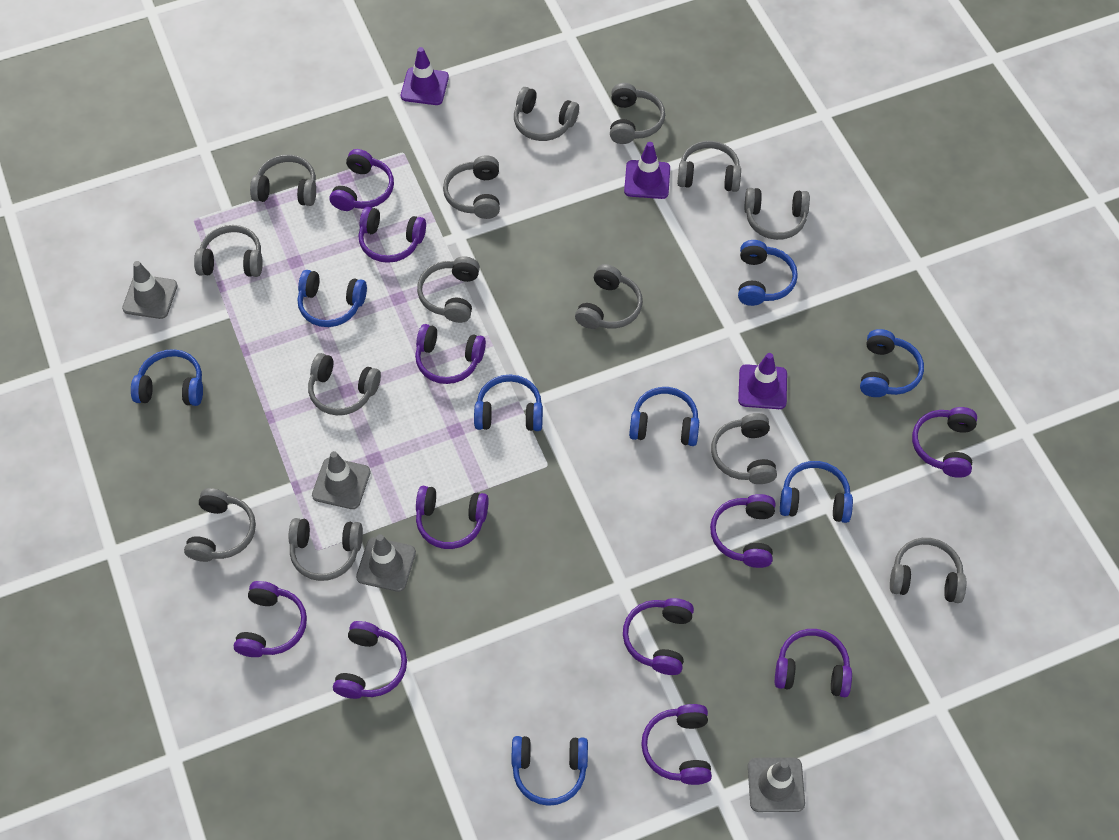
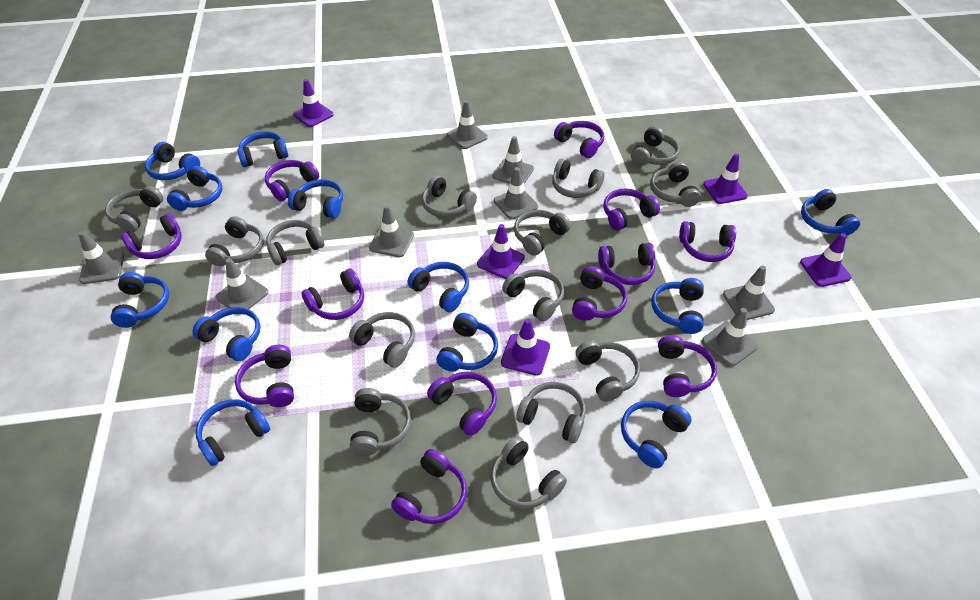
blue headphones: [131,349,203,406] [297,270,367,327] [474,374,543,431] [512,736,588,806] [629,387,699,446] [738,240,798,306] [780,461,853,523] [860,329,924,397] = 8 -> [111,272,169,328] [145,142,200,180] [167,166,223,211] [193,307,260,361] [196,399,270,466] [237,131,288,167] [288,179,343,218] [408,262,469,312] [436,313,498,372] [621,401,691,468] [651,278,704,334] [801,189,860,236] = 12
grey traffic cone: [122,261,178,319] [312,451,371,509] [356,534,416,592] [748,757,805,812] = 4 -> [78,231,124,284] [216,258,269,315] [369,205,414,257] [447,100,488,149] [493,136,534,184] [494,167,538,219] [702,308,758,366] [723,266,775,320] = 8
purple headphones: [234,581,307,657] [330,149,394,211] [333,621,407,699] [358,207,426,263] [415,324,486,384] [416,486,489,549] [623,598,694,675] [641,704,712,785] [710,494,775,568] [775,629,852,697] [912,407,977,478] = 11 -> [121,213,182,259] [235,345,294,407] [265,160,319,201] [301,269,364,320] [391,449,467,524] [427,372,497,436] [554,121,604,158] [572,266,627,321] [598,243,655,285] [603,189,660,231] [658,335,717,397] [679,221,736,262] = 12
purple traffic cone: [401,47,449,105] [624,142,670,199] [738,353,787,409] = 3 -> [293,79,334,127] [477,224,525,279] [501,319,550,376] [703,154,748,204] [800,233,852,287] = 5

